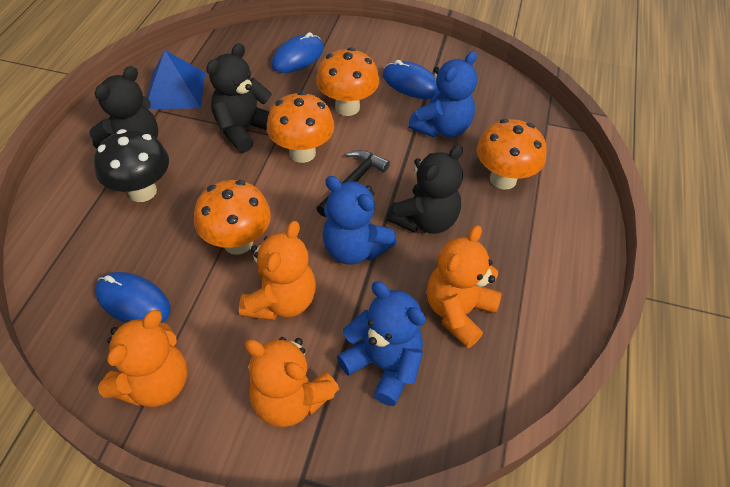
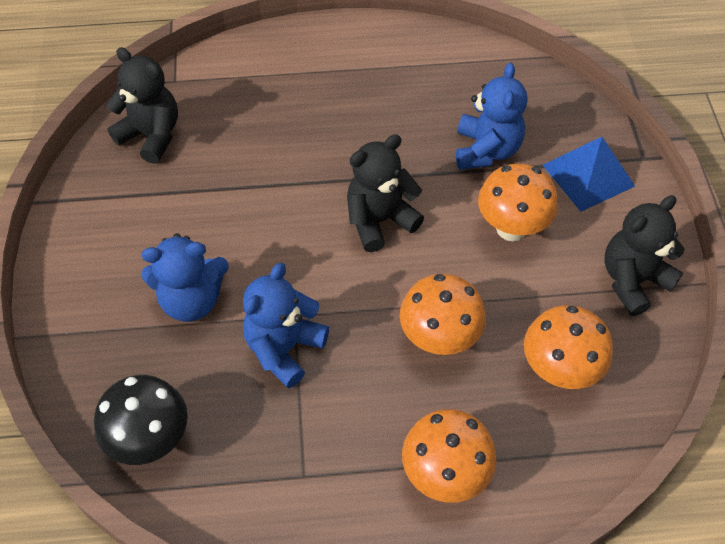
black hammer: [316,150,390,217] = 1 -> none = 0
blue mouse: [95,272,171,323] [271,32,324,73] [383,60,440,99] = 3 -> none = 0
orange teddy bear: [98,310,187,407] [239,221,316,320] [244,337,339,427] [427,225,502,348] = 4 -> none = 0

